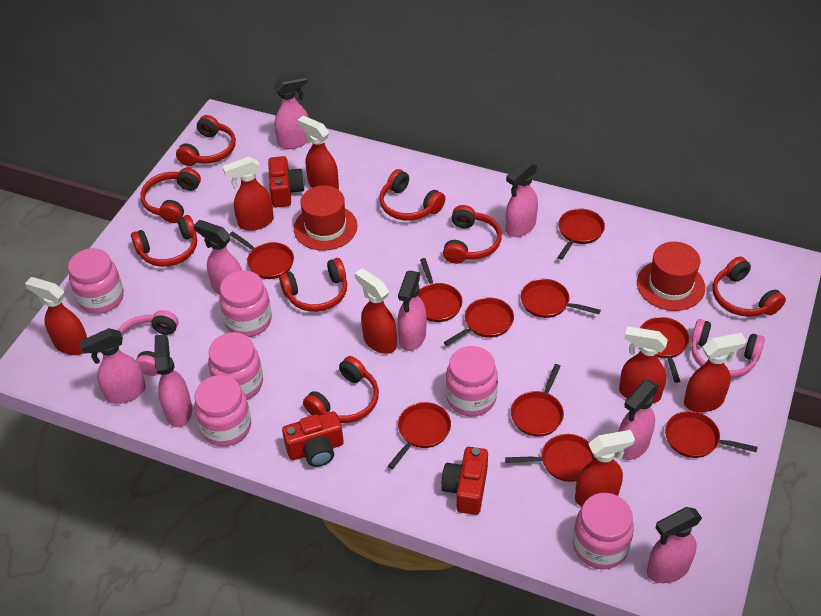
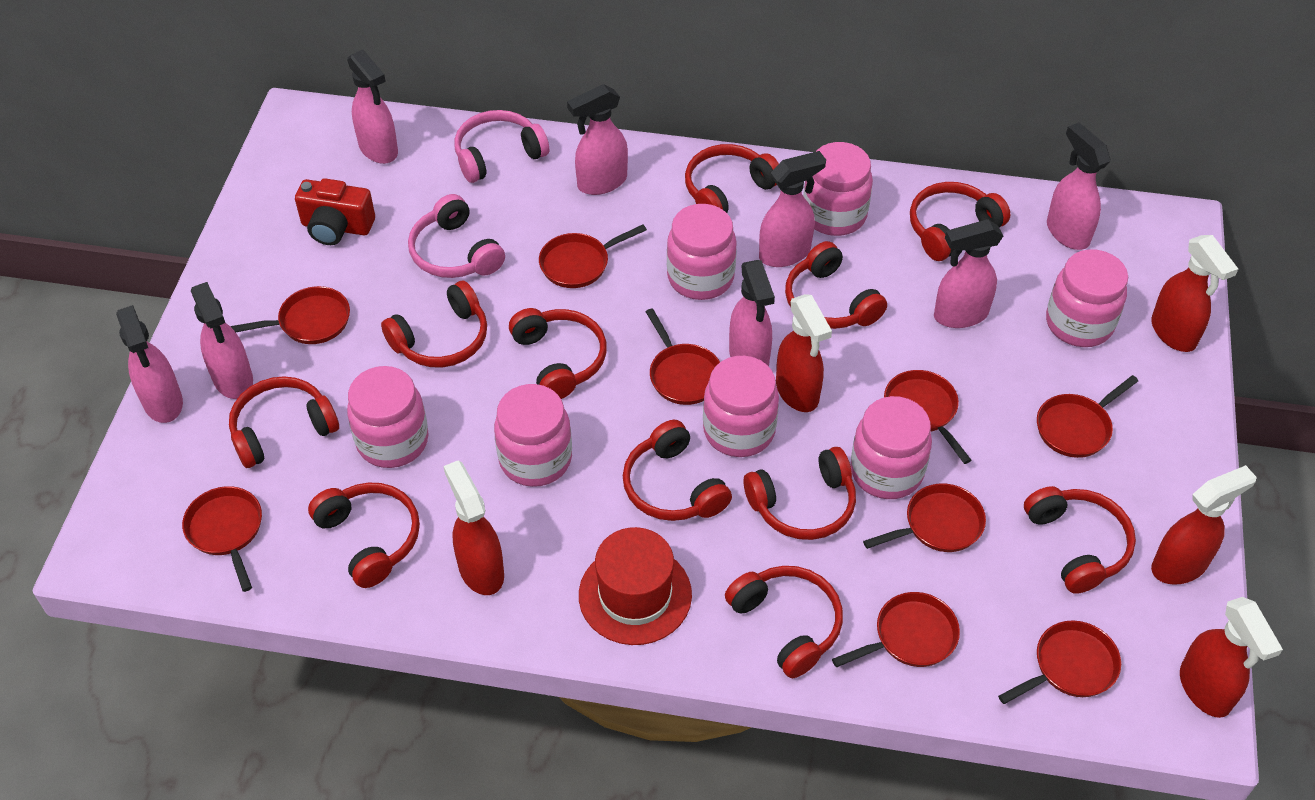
pink jar: [68,248,124,314] [194,375,251,446] [208,332,263,400] [219,270,272,337] [446,346,498,416] [573,493,634,569] = 6 -> [347,366,429,468] [494,384,572,487] [667,204,737,300] [703,356,779,457] [803,142,873,236] [850,396,932,499] [1046,249,1128,347] = 7
red camera: [268,156,305,207] [282,411,344,467] [441,447,488,515] = 3 -> [295,178,375,245] = 1
red hat: [294,185,357,251] [637,242,705,311] = 2 -> [579,527,692,645] = 1
red headphones: [131,215,197,267] [140,168,201,223] [176,115,236,166] [279,258,347,312] [303,356,379,423] [379,169,446,221] [443,205,502,264] [713,256,786,317] = 8 -> [229,376,339,468] [308,483,420,588] [381,281,487,368] [509,308,607,399] [623,420,732,521] [685,144,779,213] [725,566,843,678] [744,447,856,540] [785,241,887,329] [910,182,1011,261] [1024,486,1136,594] = 11
red pan: [230,231,294,279] [388,402,451,469] [418,258,462,322] [444,297,514,346] [505,434,595,482] [511,364,564,436] [521,279,601,318] [558,209,605,260] [640,317,689,383] [665,411,758,458] = 10 -> [182,486,262,592] [230,286,350,344] [539,225,647,288] [646,308,720,405] [832,592,960,667] [863,483,986,552] [884,370,972,464] [998,620,1121,704] [1037,375,1138,458] = 9
red spray bottle: [25,277,87,355] [222,157,274,231] [297,116,339,190] [355,268,397,354] [575,430,635,507] [619,326,668,404] [684,333,747,412] = 7 -> [443,460,504,595] [776,294,832,412] [1151,235,1238,352] [1151,465,1257,585] [1180,597,1283,718] = 5

